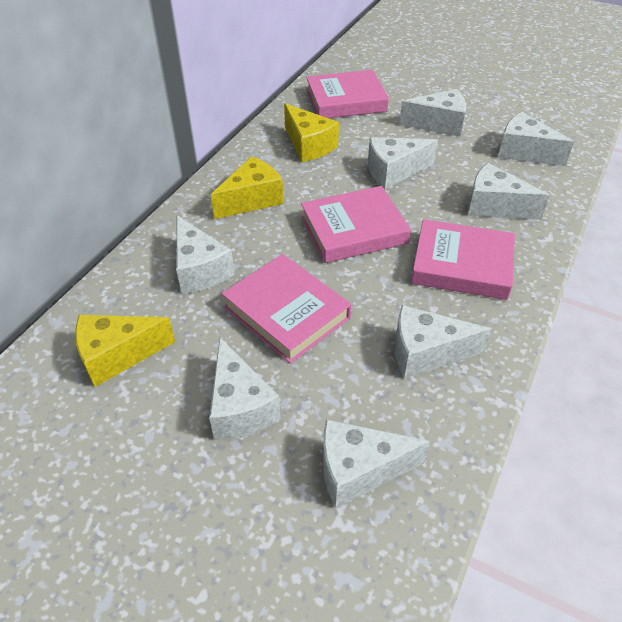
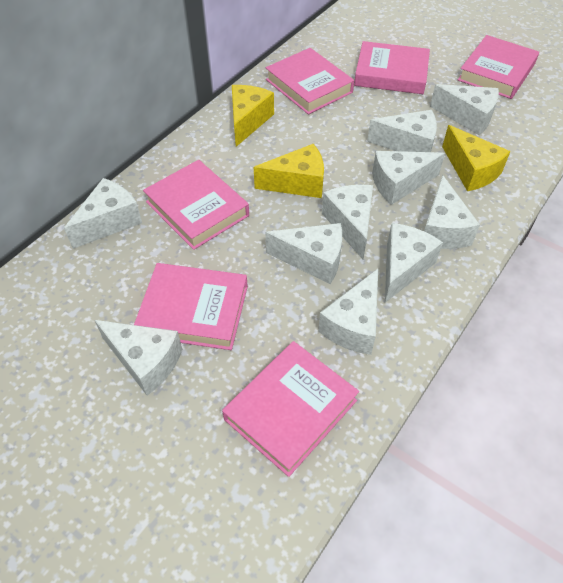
pink book: [222,254,351,364] [301,186,411,263] [306,70,389,118] [411,219,515,300] = 4 -> [134,263,248,350] [143,160,249,250] [222,341,359,477] [266,48,354,115] [354,41,430,94] [458,35,539,99] = 6
white cheese: [176,215,235,294] [209,338,281,440] [323,419,430,508] [368,137,438,189] [395,305,492,379] [399,89,466,136] [468,163,550,220] [498,112,574,166] = 8 -> [64,178,142,249] [94,320,182,396] [265,223,342,284] [318,269,378,355] [322,185,373,259] [367,110,437,152] [372,151,445,205] [385,223,443,303] [424,175,480,249] [430,84,499,136] = 10

